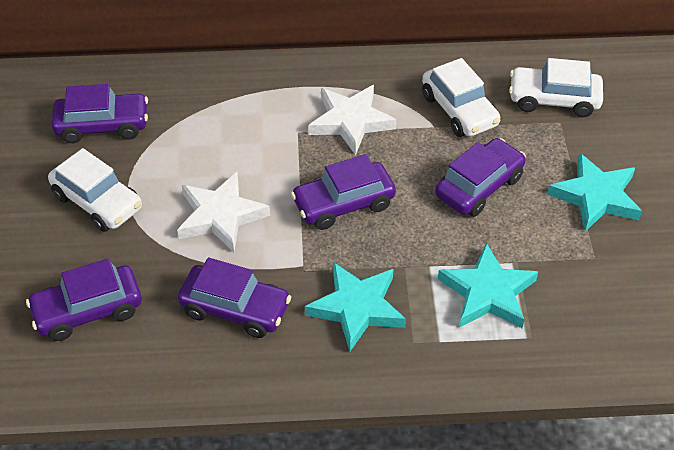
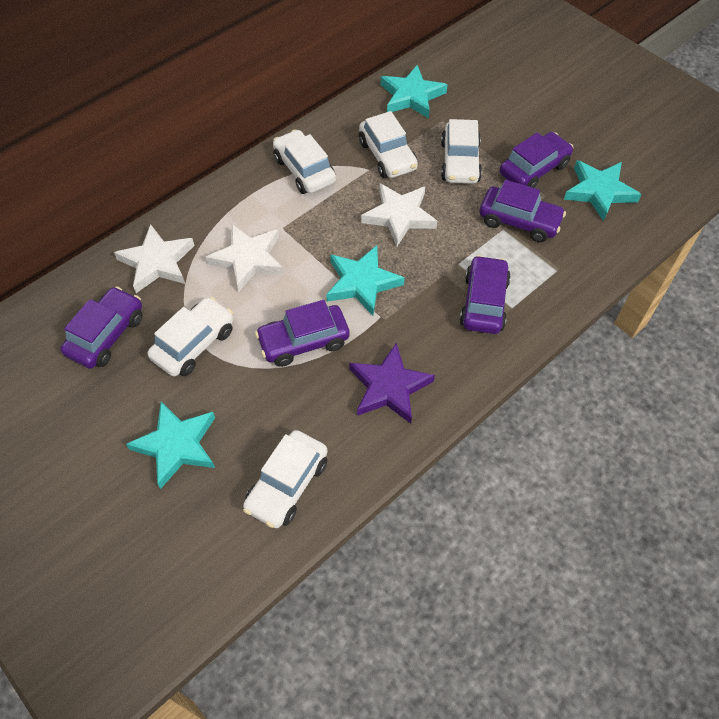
purple star: none = 0 -> [349,343,435,424] = 1
turquoise star: [305,262,406,352] [438,243,538,328] [547,153,642,232] = 3 -> [126,402,215,489] [326,245,404,316] [381,65,447,119] [564,160,642,221] = 4
white car: [48,148,142,232] [422,58,500,137] [509,58,603,117] = 3 -> [148,297,233,376] [243,430,328,528] [273,129,336,194] [359,111,418,178] [441,119,482,184] = 5
white star: [177,172,270,252] [308,85,397,155] = 2 -> [114,224,195,293] [206,224,284,292] [361,183,438,247] = 3

